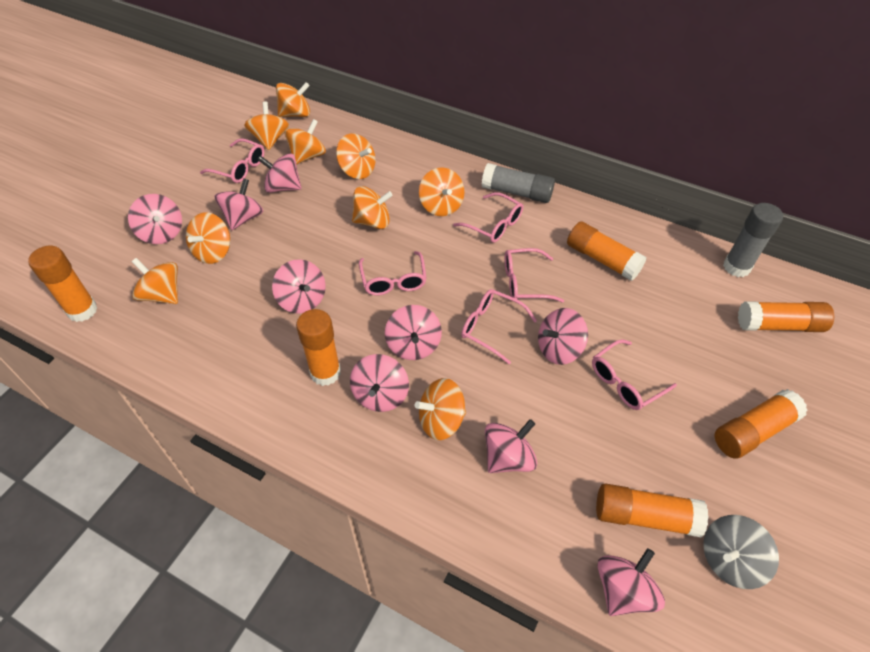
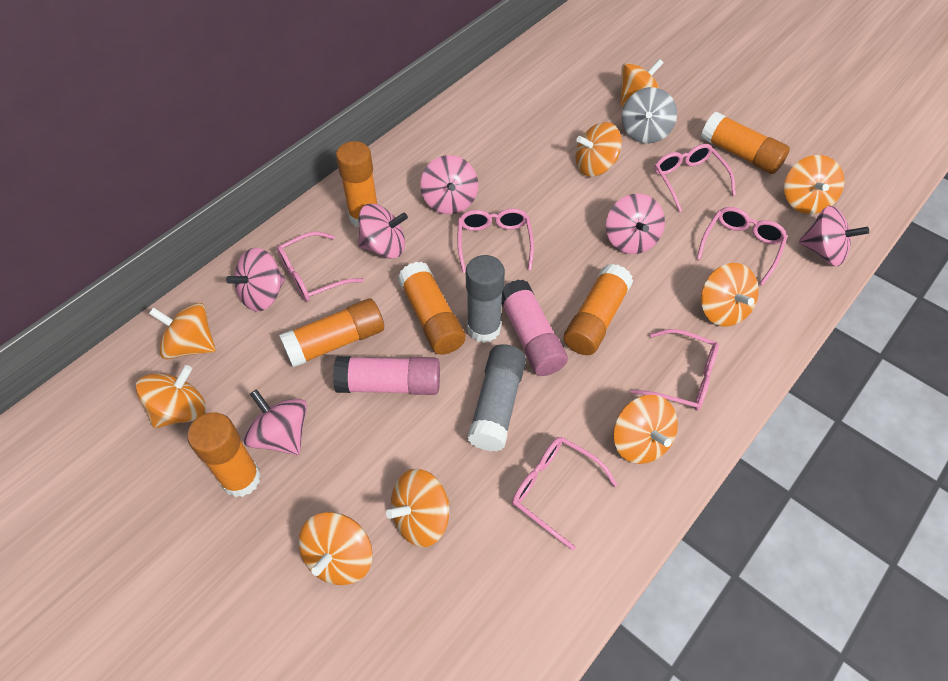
pink glue stick: none = 0 -> [333,356,440,395] [502,279,568,376] = 2
pink spinning top: [128,194,182,244] [215,178,264,230] [257,153,302,193] [272,259,326,314] [350,354,409,412] [385,305,442,360] [485,419,537,473] [538,308,588,365] [597,548,665,616] = 9 -> [226,248,285,312] [244,389,307,455] [358,204,408,258] [420,155,478,214] [606,194,665,254] [799,206,869,266] = 6

